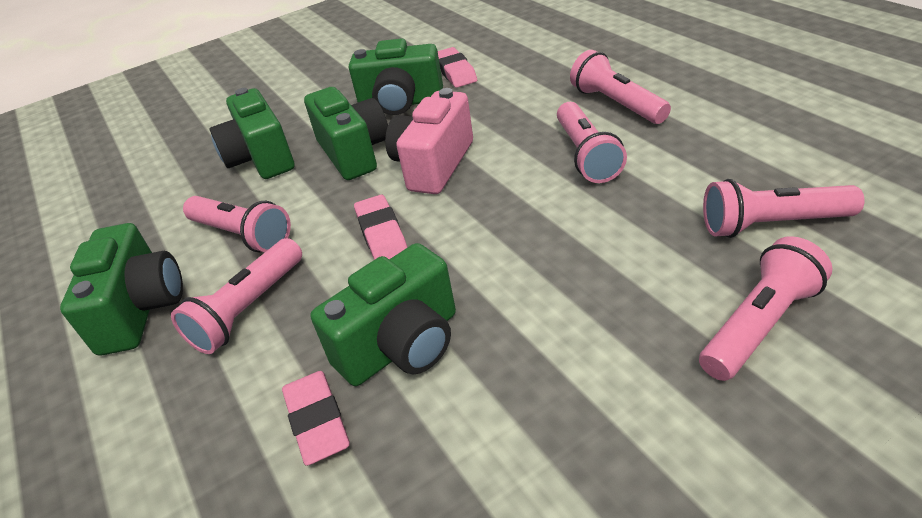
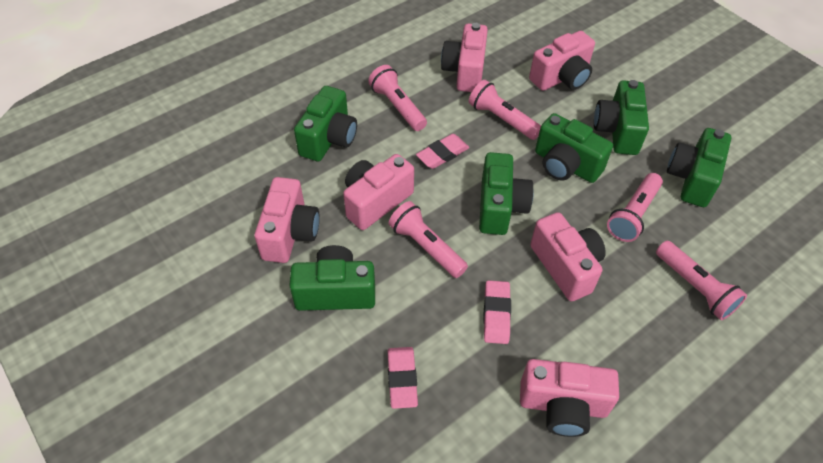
green camera: [60,223,183,355] [210,88,295,179] [304,87,388,180] [311,243,456,386] [349,38,443,115] = 5 -> [289,245,375,311] [294,86,357,162] [479,152,534,235] [535,113,613,183] [594,80,649,155] [667,128,731,207] = 6
pink camera: [385,88,473,194] = 1 -> [254,177,320,263] [343,154,414,230] [441,23,488,92] [520,359,619,437] [529,31,595,91] [530,212,606,302] = 6
pink flashlight: [171,238,302,354] [183,196,291,253] [557,102,627,183] [570,50,671,124] [699,236,833,381] [703,179,865,238] = 6 -> [368,65,427,131] [389,201,468,278] [469,80,541,140] [607,173,663,242] [656,241,747,320] = 5

